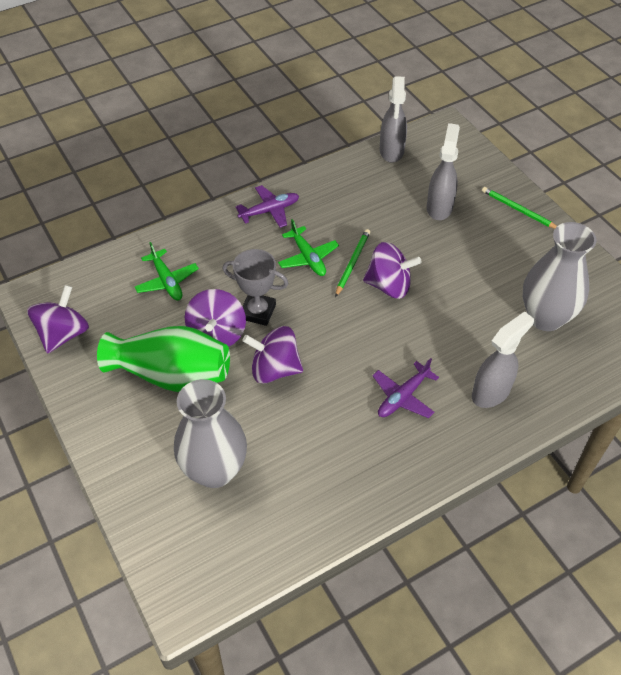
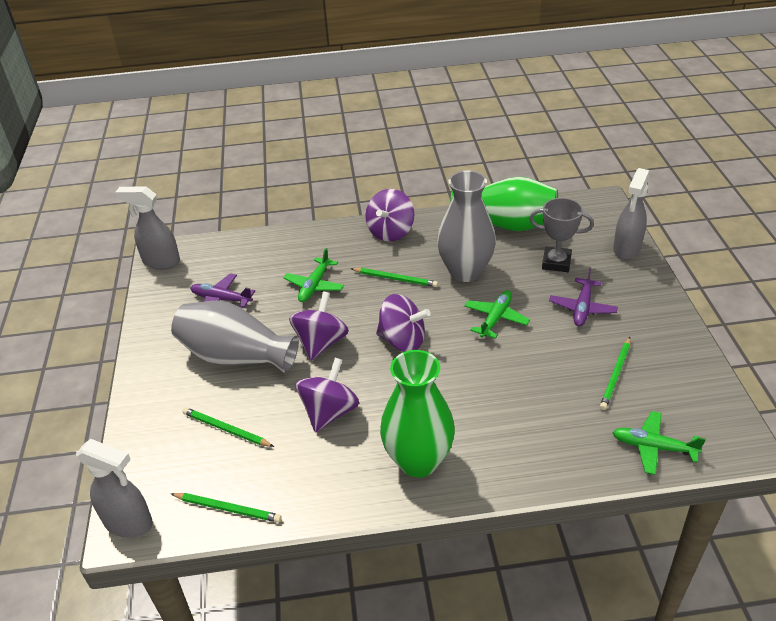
green pencil: [335,229,370,297] [482,187,557,229] = 2 -> [171,493,282,523] [182,407,274,447] [350,268,438,287] [600,337,630,410] = 4
green plane: [135,242,199,301] [278,219,339,276] = 2 -> [284,248,344,302] [464,290,530,339] [612,411,706,475] = 3
green vase: [97,326,230,392] = 1 -> [380,350,455,477] [450,177,558,231] = 2

